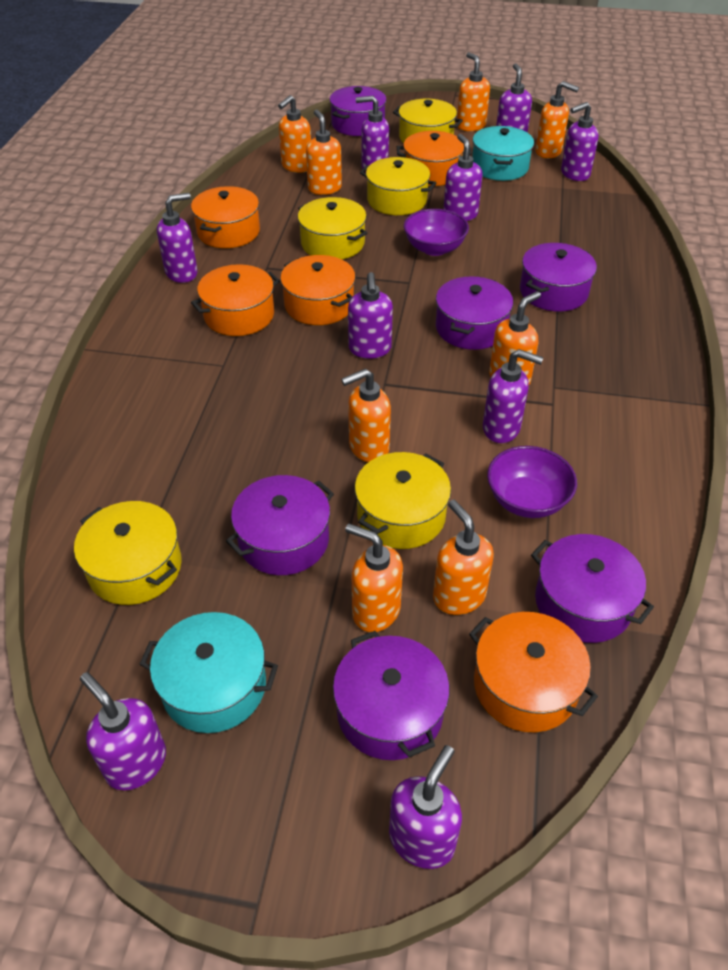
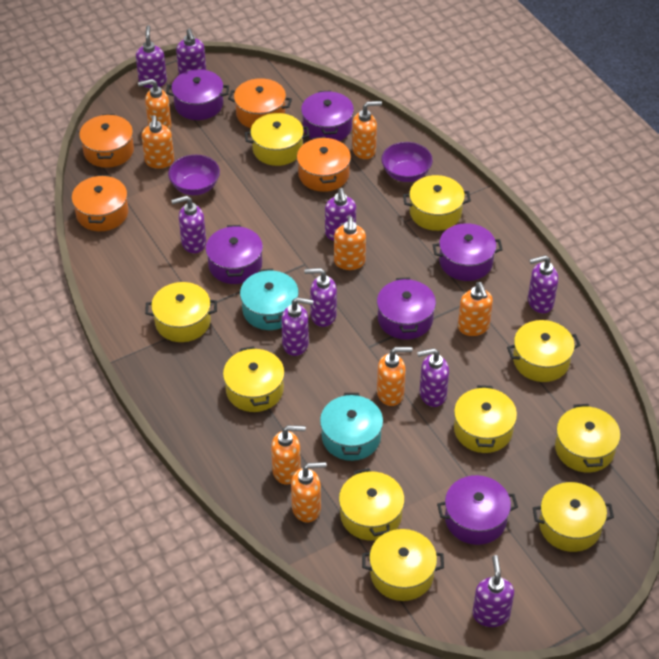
orange pot: [191,186,260,248] [191,264,280,336] [280,255,355,325] [397,131,472,186] [469,612,598,732] = 5 -> [72,175,128,231] [79,114,134,168] [228,78,292,128] [297,137,351,192] = 4
yellow pot: [74,501,182,605] [298,197,367,259] [355,452,451,549] [360,157,437,215] [393,99,463,143] = 5 -> [145,282,217,342] [223,346,285,412] [245,113,310,166] [339,468,405,541] [362,529,444,601] [403,175,471,231] [454,385,517,453] [507,320,581,382] [533,482,614,552] [555,404,621,473] = 10

